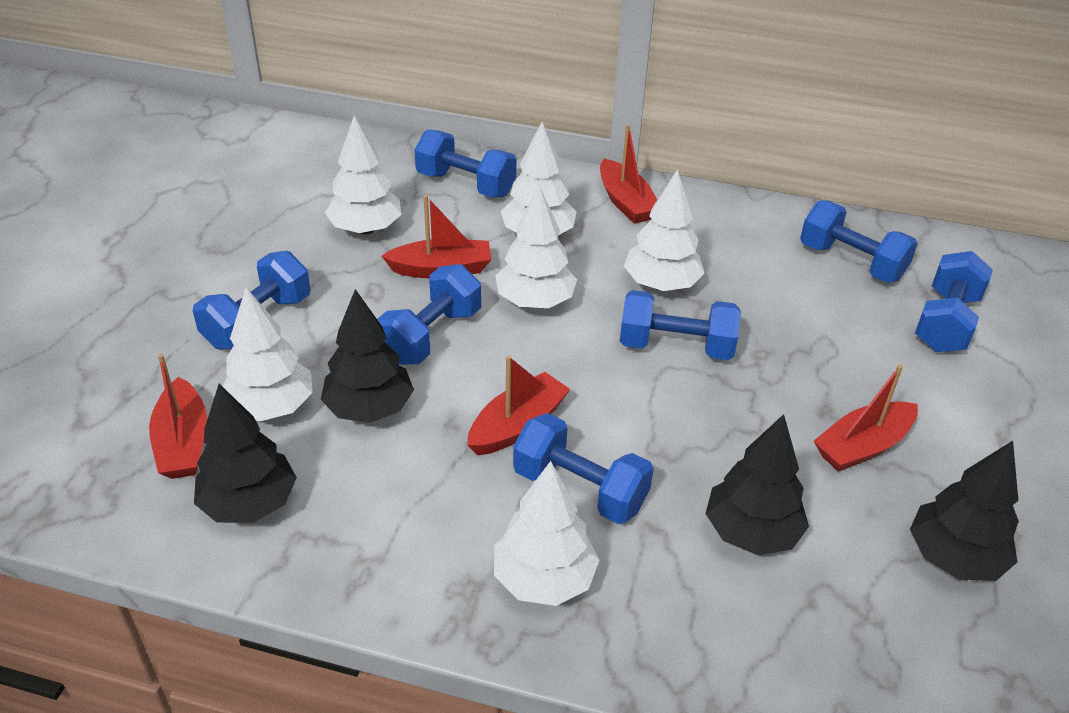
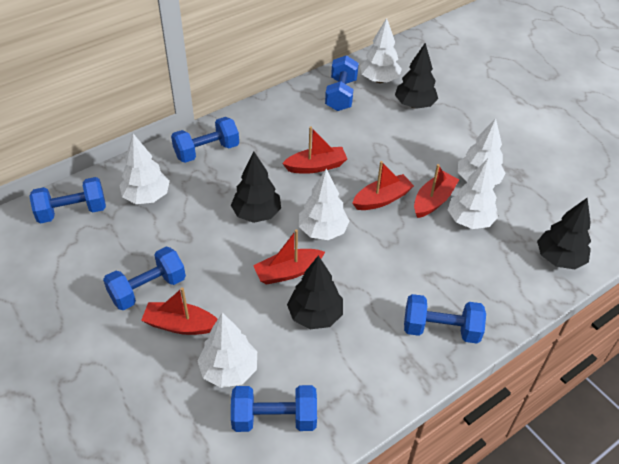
blue dumbbell: [193,251,311,349] [377,264,481,365] [415,130,516,198] [513,413,654,524] [620,290,741,360] [800,200,918,283] [915,251,993,352] = 7 -> [29,177,106,224] [103,247,186,310] [171,117,239,163] [231,385,317,432] [325,55,359,111] [404,294,486,343] = 6

